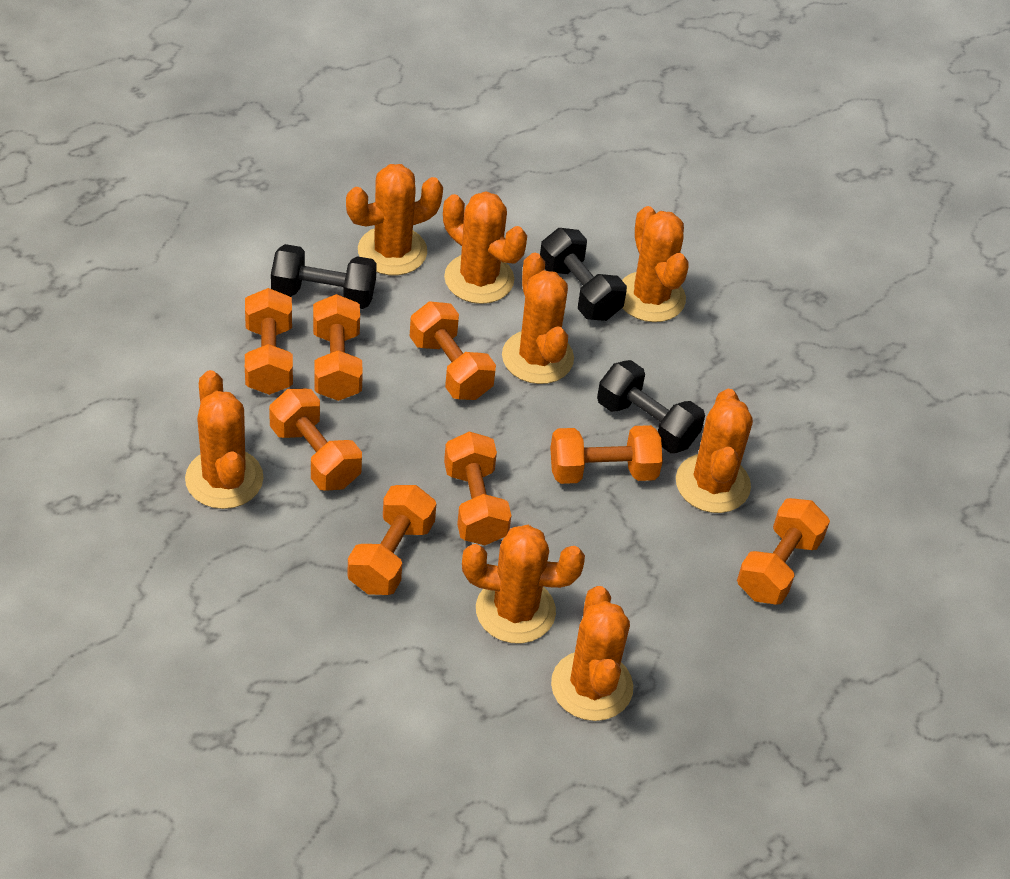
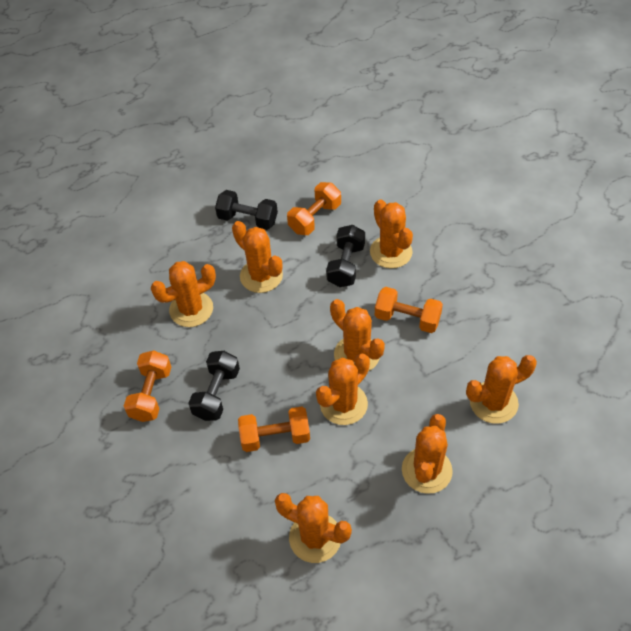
orange dumbbell: [245,288,293,395] [269,389,362,491] [313,294,363,401] [347,485,436,595] [410,301,496,400] [444,431,511,545] [550,425,663,484] [737,498,830,605] = 8 -> [124,350,171,422] [238,406,310,452] [287,182,341,235] [375,287,443,333] = 4

